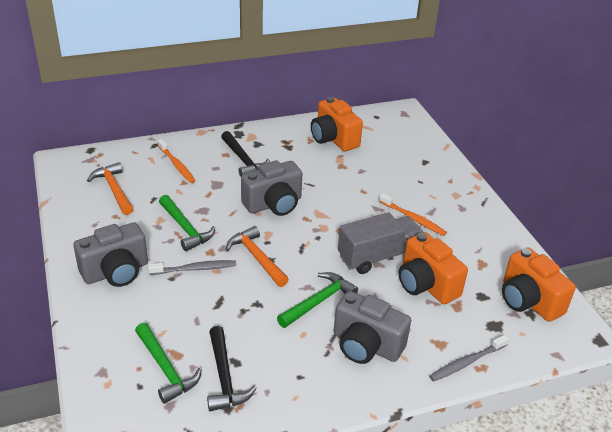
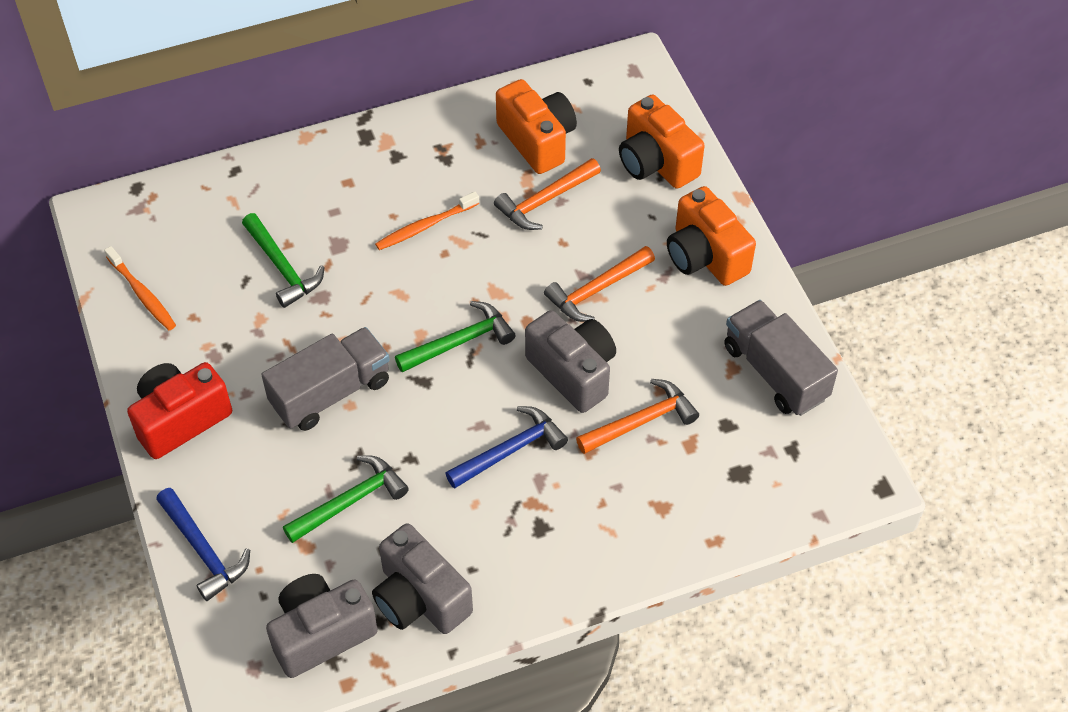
black hammer: [207,326,256,411] [221,131,270,177] = 2 -> none = 0
blue hammer: none = 0 -> [156,488,250,601] [445,406,568,489] = 2
grey toothbrush: [148,260,236,275] [429,335,509,382] = 2 -> none = 0
grey truck: [338,212,423,274] = 1 -> [262,327,390,431] [724,300,838,416] = 2
orange hammer: [87,162,134,215] [226,226,289,287] = 2 -> [494,158,601,230] [544,246,655,322] [576,379,699,454] = 3
red camera: none = 0 -> [127,362,232,459] = 1

